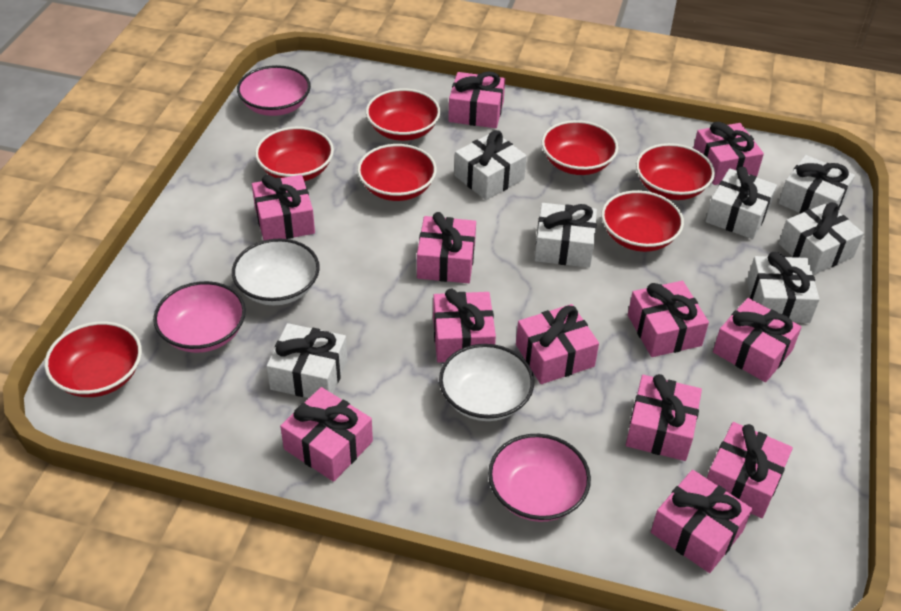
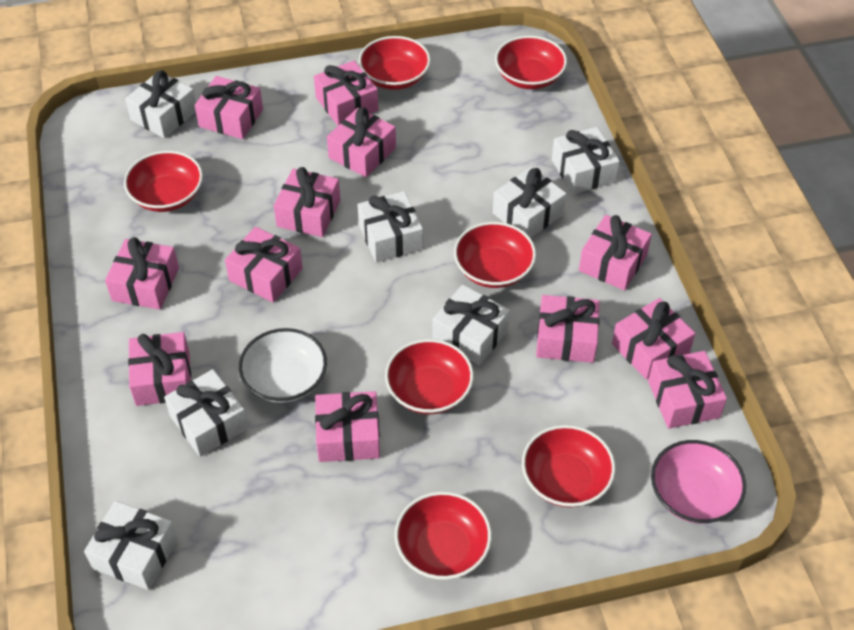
pink bowl: [153,281,246,353] [237,65,311,116] [488,434,591,522] = 3 -> [651,440,746,524] = 1
white bowl: [232,239,320,305] [439,344,534,421] = 2 -> [239,328,327,403] = 1

